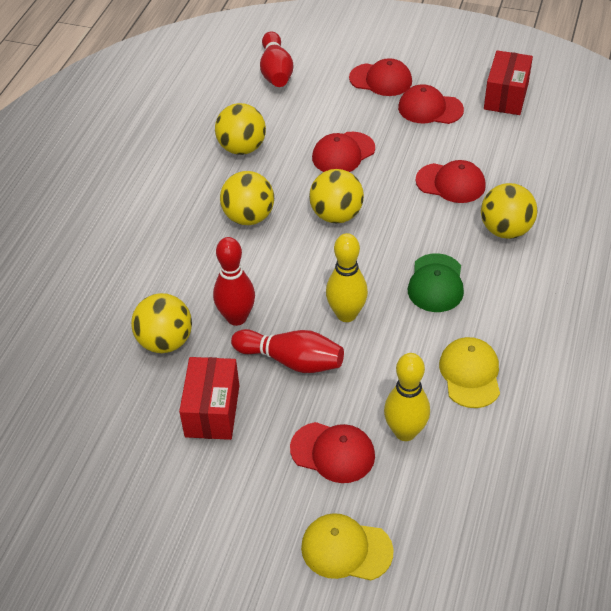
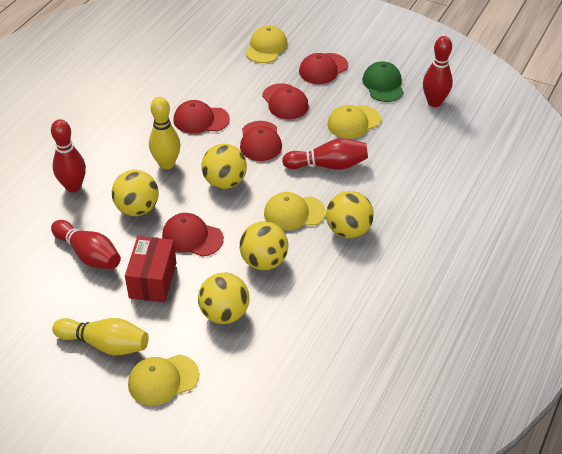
red bowling pin: [213,237,255,326] [231,329,344,373] [260,31,293,87] = 3 -> [51,119,86,193] [51,220,121,269] [282,138,368,170] [423,36,453,107] = 4
red box: [179,357,239,440] [484,50,533,115] = 2 -> [125,236,176,302] = 1
yellow cap: [301,513,393,581] [439,337,500,408] = 2 -> [128,354,199,406] [245,26,288,63] [264,192,326,230] [327,105,381,139] = 4

